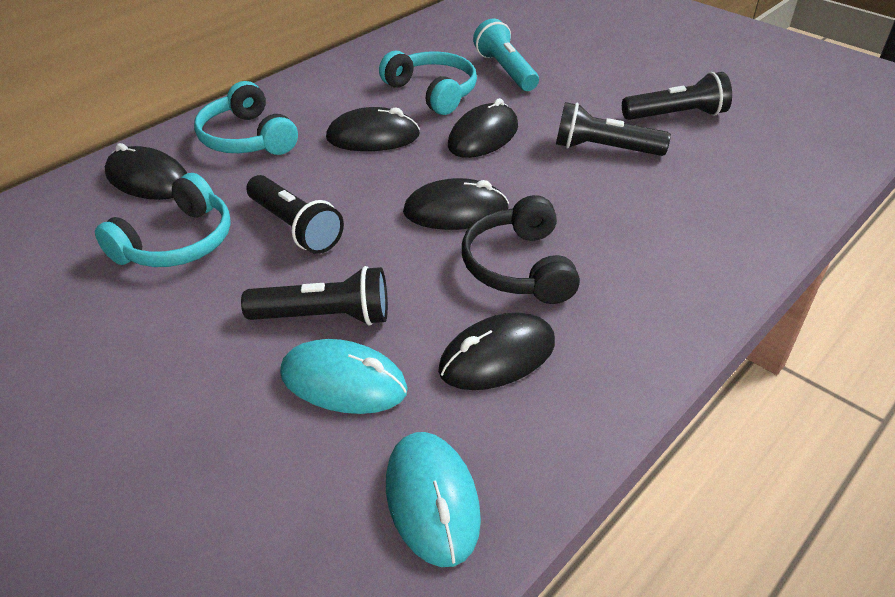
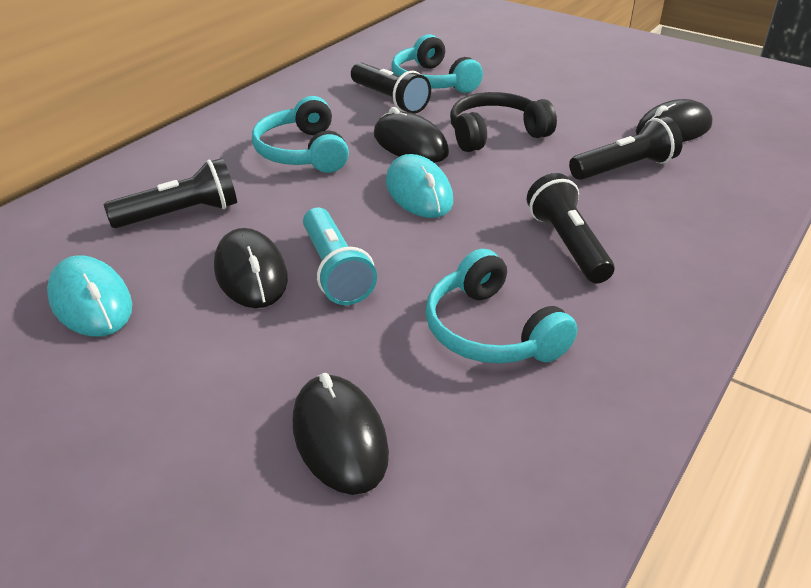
black mouse: [105,143,187,200] [326,107,420,151] [403,178,509,230] [438,313,555,390] [448,98,518,158] = 5 -> [214,228,288,308] [292,373,389,495] [374,107,449,163] [636,99,713,142] = 4

